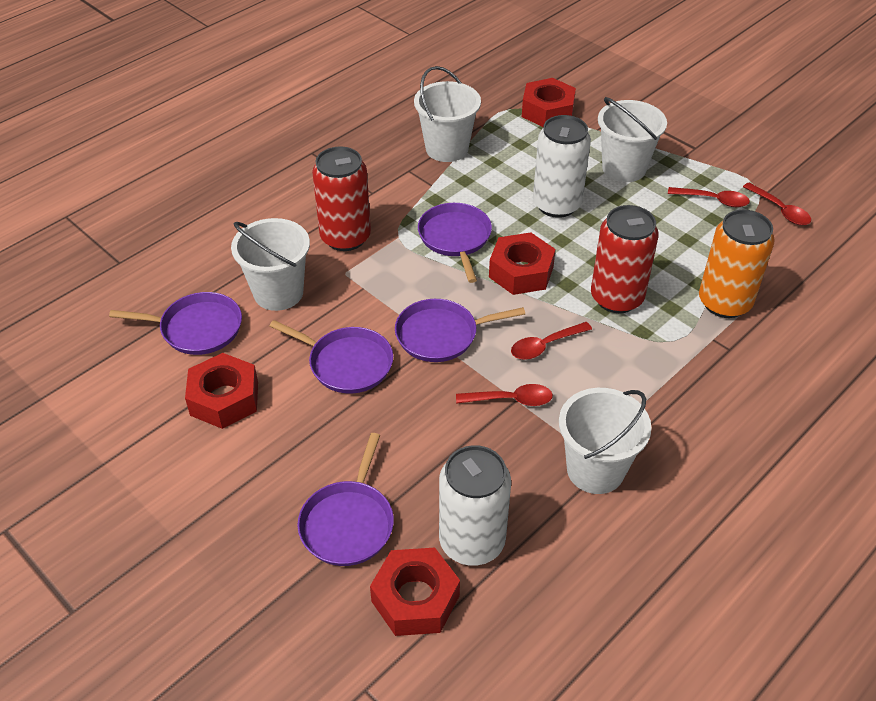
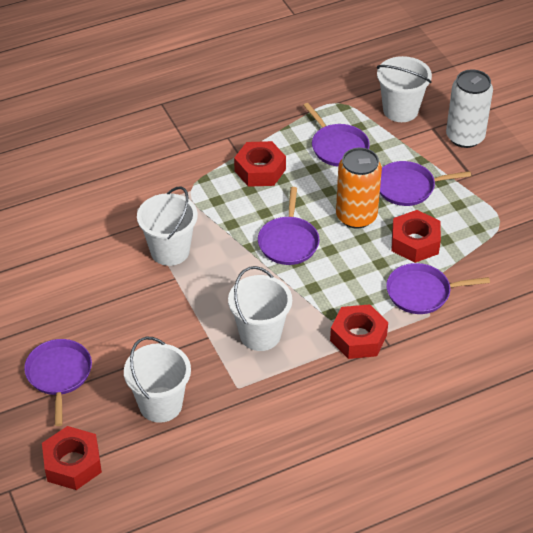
red can: [312,147,371,251] [591,205,659,313] = 2 -> none = 0
red spoon: [456,384,553,406] [511,322,592,360] [668,187,750,207] [743,182,811,225] = 4 -> none = 0
white can: [439,445,511,566] [533,115,591,218] = 2 -> [446,69,493,148] = 1

